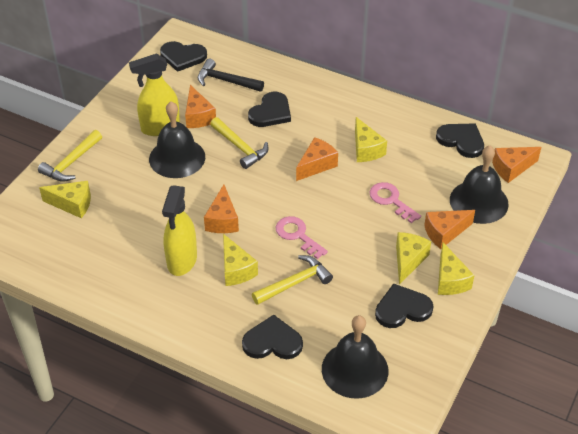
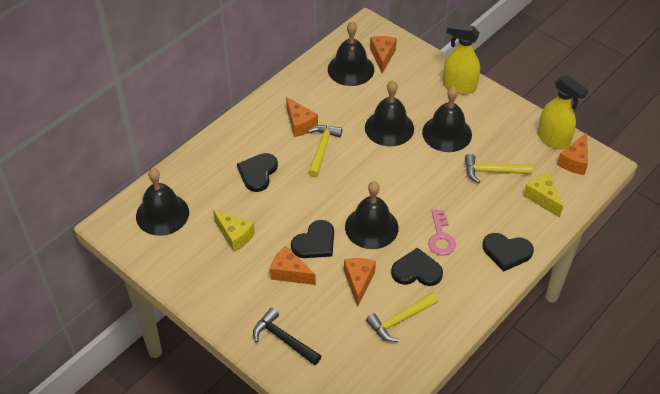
black bell: [149,101,205,178] [322,315,388,399] [450,146,509,224] = 3 -> [136,168,189,236] [328,21,374,86] [345,181,398,249] [365,80,414,147] [422,86,472,152] = 5
black heart: [160,41,207,72] [242,315,303,359] [248,92,291,127] [375,283,434,328] [436,123,484,158] = 5 -> [237,153,278,192] [291,220,334,258] [391,248,443,286] [482,233,534,271] = 4
pink key: [276,216,328,259] [369,182,421,223] = 2 -> [428,209,456,256] = 1
yellow cheese: [39,181,91,218] [223,234,258,286] [355,117,387,162] [396,232,431,285] [438,242,475,295] = 5 -> [213,210,255,252] [523,173,563,218] = 2

